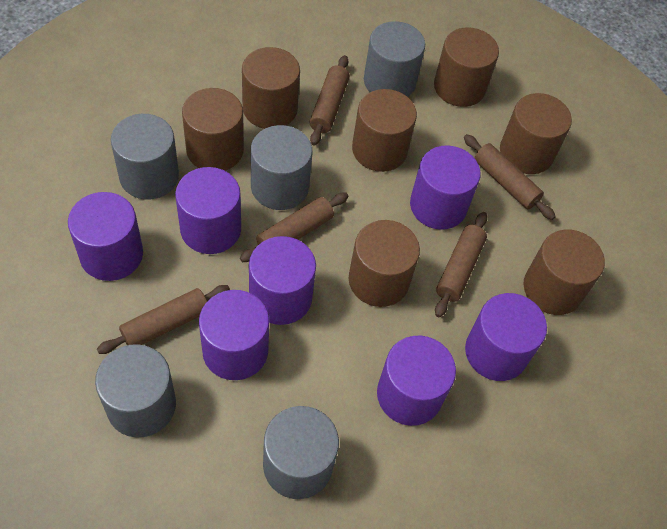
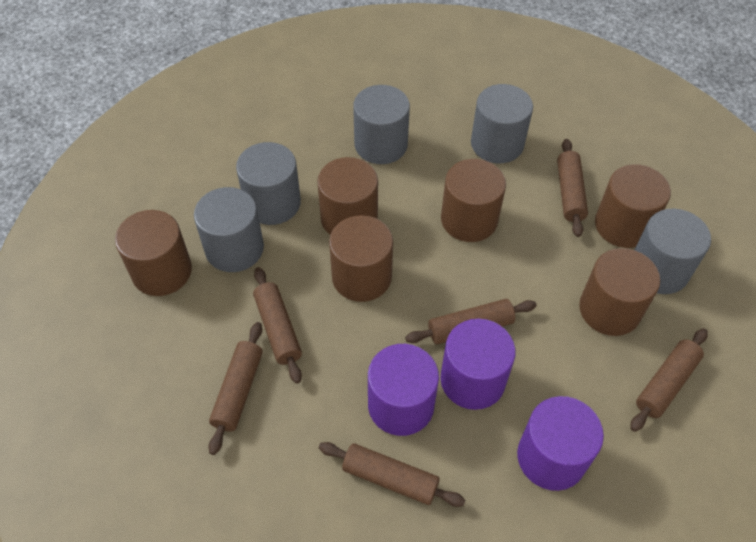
brown cylinder: [182,88,244,171] [242,47,300,129] [349,220,420,307] [352,89,417,172] [434,27,499,107] [500,93,572,174] [523,230,605,315] = 7 -> [115,210,192,296] [317,157,378,235] [329,215,393,302] [441,159,506,242] [579,248,660,336] [595,164,671,248] = 6
brown rolling pin: [97,285,230,354] [240,192,348,262] [309,55,350,146] [435,212,487,317] [464,134,556,220] = 5 -> [208,322,263,455] [253,267,302,383] [319,442,465,507] [405,299,537,345] [557,139,588,237] [630,328,708,432] = 6
purple cylinder: [68,192,143,281] [175,167,241,254] [199,290,269,380] [249,236,316,325] [377,336,456,426] [410,146,481,230] [465,293,547,381] = 7 -> [368,344,439,436] [440,318,516,410] [517,396,604,491] = 3

